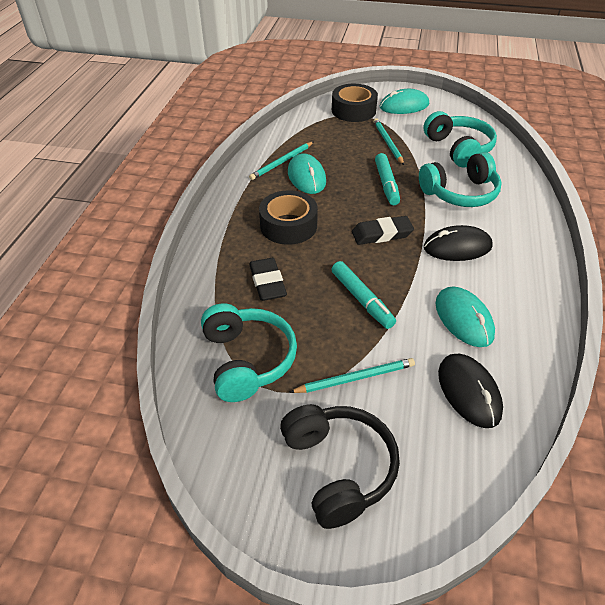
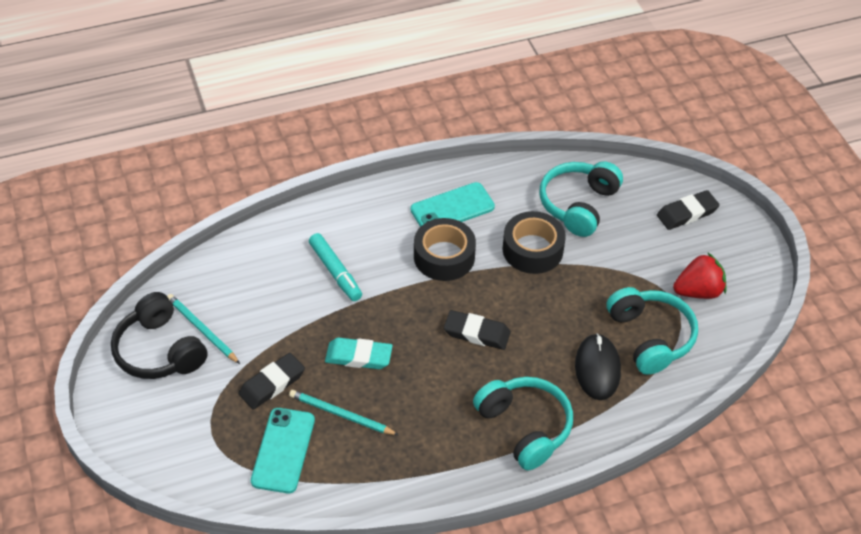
black eraser: [249,258,287,301] [352,216,414,245] = 2 -> [239,353,305,410] [444,310,511,350] [657,190,719,230] = 3
black mouse: [424,225,493,261] [438,354,503,428] = 2 -> [575,333,621,400] = 1
red strawberry: none = 0 -> [673,253,727,299] = 1
turquoise eraser: none = 0 -> [325,337,393,369] = 1
turquoise marker: [331,261,396,329] [375,153,400,205] = 2 -> [309,233,362,301] = 1
turquoise mouse: [288,153,326,194] [380,89,429,114] [435,286,495,347] = 3 -> none = 0
turquoise pencil: [249,142,313,180] [289,358,415,393] [373,118,404,165] = 3 -> [167,294,240,364] [289,390,399,435] = 2
turquoise phone: none = 0 -> [251,408,315,493] [410,182,495,227] = 2

